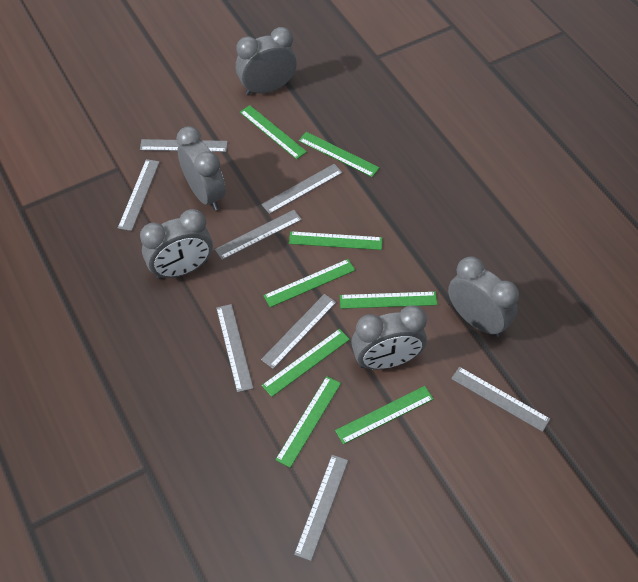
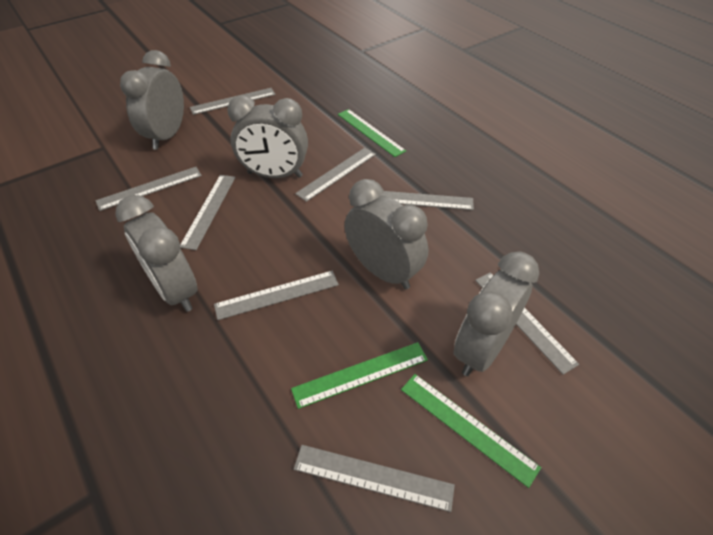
green ruler: [240,105,307,159] [262,329,350,397] [263,259,355,307] [275,376,341,468] [289,231,382,250] [299,132,380,177] [335,386,433,444] [340,292,437,309] = 8 -> [291,342,428,409] [338,109,406,157] [401,374,541,488] = 3

